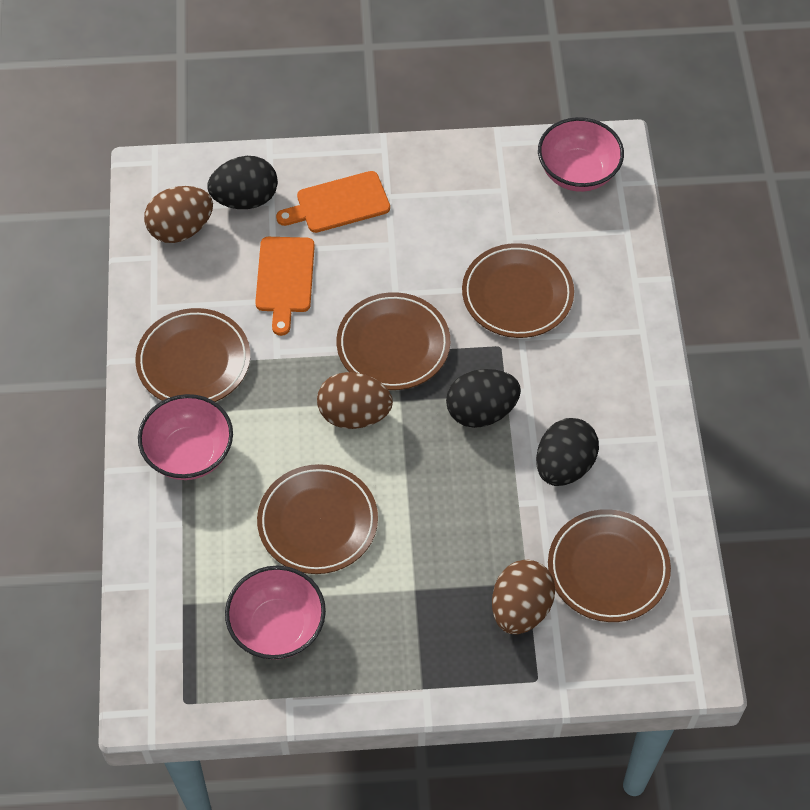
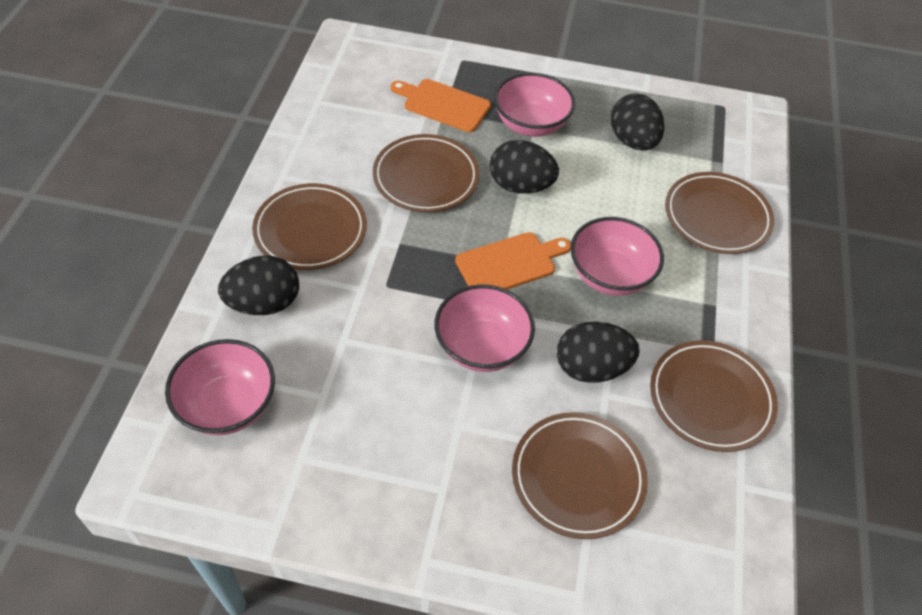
black egg: [207,156,278,209] [446,369,521,428] [536,418,599,486] = 3 -> [218,255,299,315] [490,140,559,194] [557,321,639,383] [611,93,665,150] = 4
brown egg: [144,186,213,243] [317,372,393,429] [492,560,555,635] = 3 -> none = 0
pink bowl: [138,394,233,480] [225,566,326,660] [538,117,624,192] = 3 -> [165,339,275,435] [435,285,535,372] [494,73,575,137] [571,217,664,296] = 4

